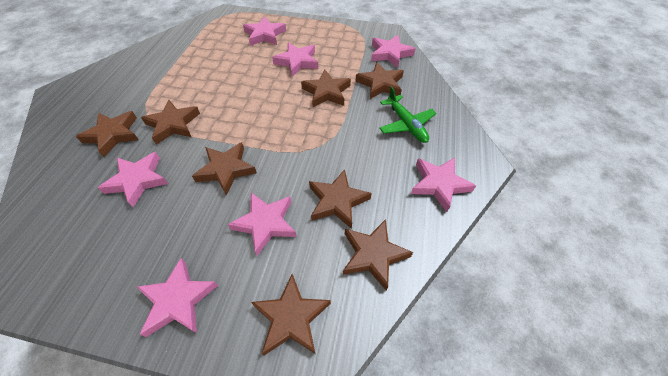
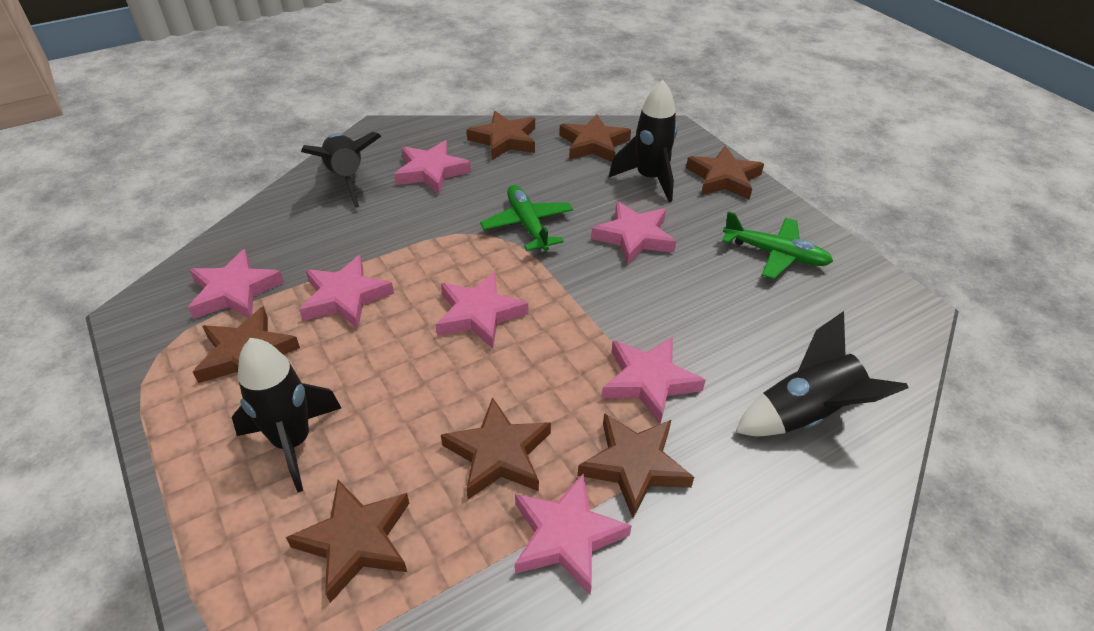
black rocket: none = 0 -> [232,338,341,492] [301,132,381,208] [609,80,678,202] [735,311,909,436] = 4
brown star: [76,111,139,157] [141,100,200,144] [192,142,257,196] [251,274,331,355] [301,70,351,107] [309,169,372,229] [343,219,413,291] [356,62,404,99] = 8 -> [193,306,300,383] [286,480,409,603] [441,397,551,499] [467,111,535,160] [559,114,631,162] [578,413,694,518] [686,146,764,200] = 7
green plane: [379,86,437,143] = 1 -> [480,185,573,251] [722,211,833,279] = 2

